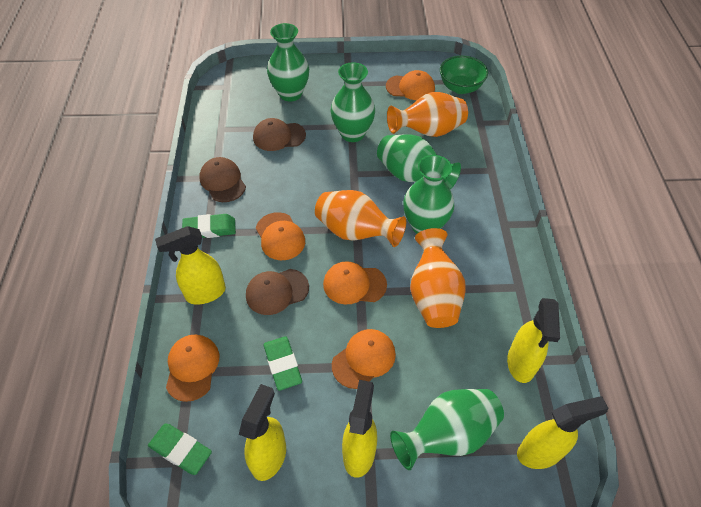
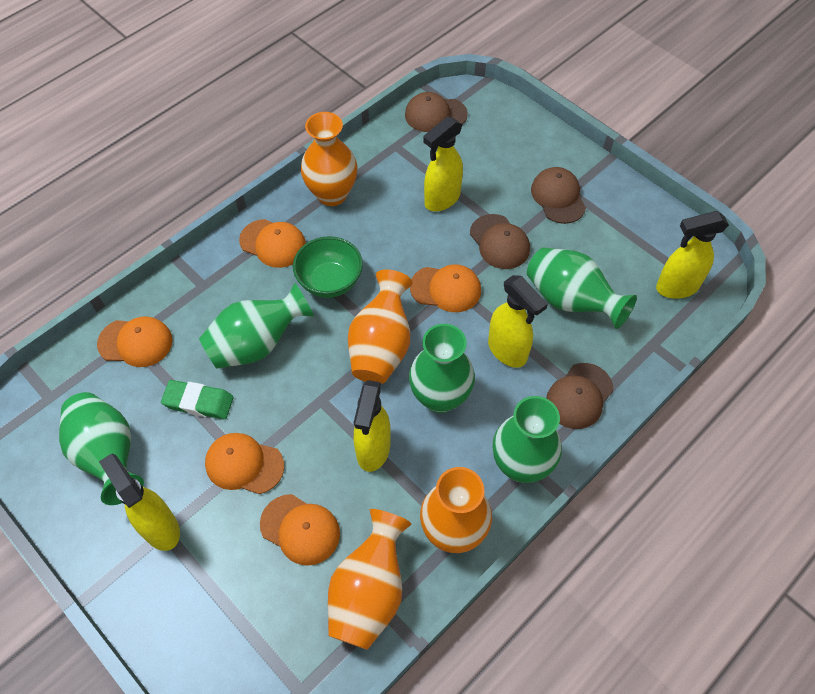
brown cap: [199,157,246,202] [246,269,309,315] [253,118,306,151] = 3 -> [405,92,468,132] [470,214,530,269] [531,167,586,224] [546,363,614,429] = 4
green eraser: [148,423,212,475] [182,214,236,238] [263,336,302,391] = 3 -> [161,380,234,419] = 1
orange vase: [315,190,406,247] [387,92,468,137] [410,228,465,328] = 3 -> [301,112,357,206] [328,509,411,650] [348,270,413,384] [420,467,492,553] = 4

